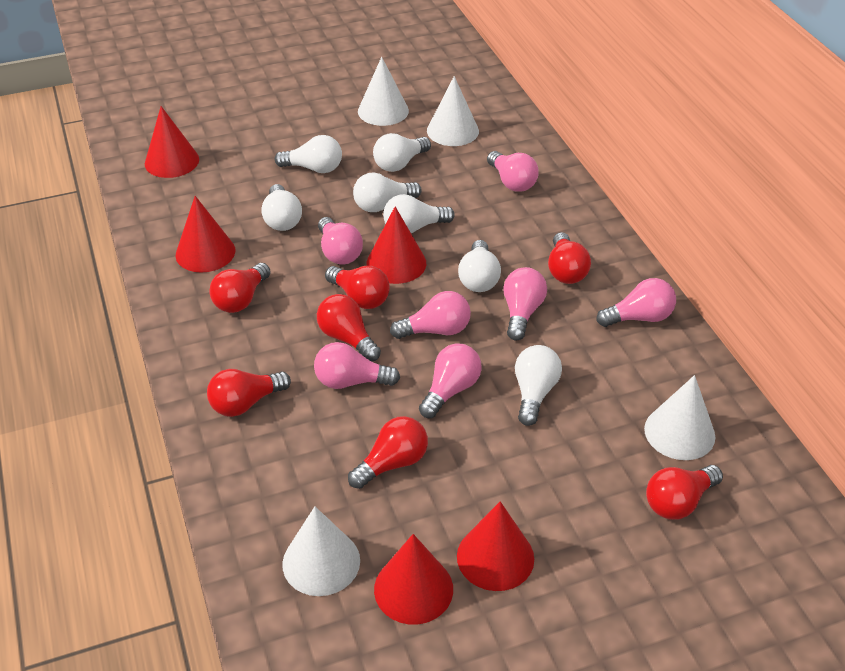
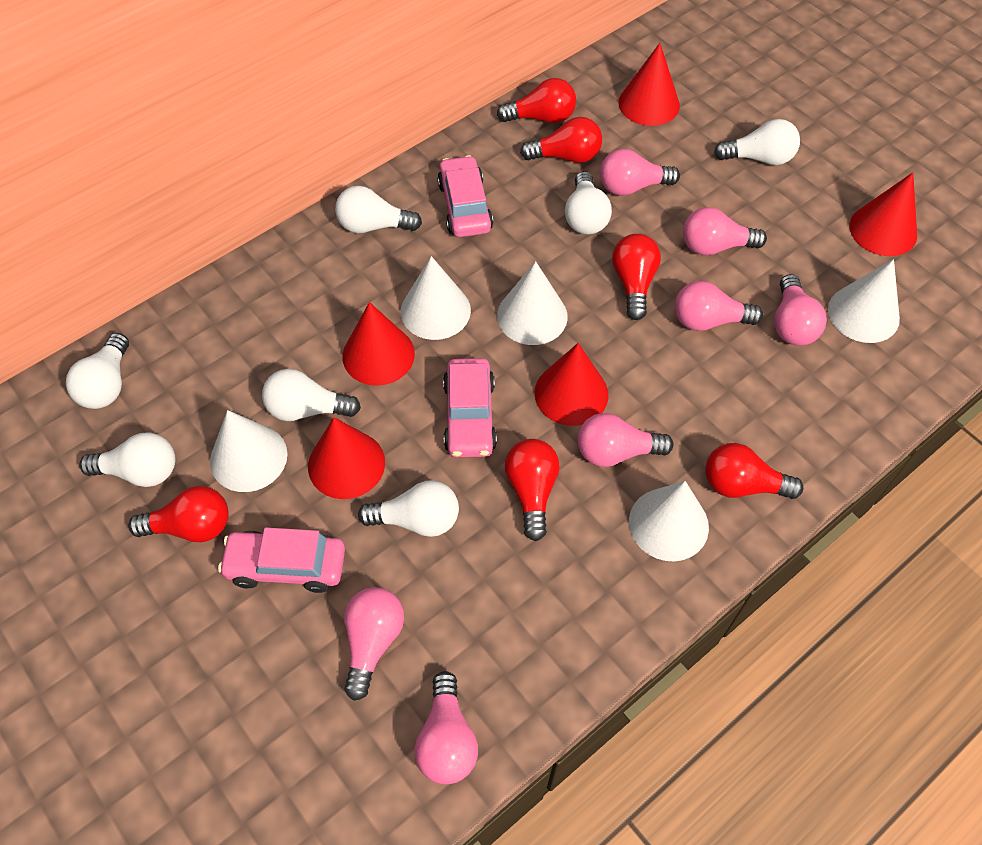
pink car: none = 0 -> [218,527,345,593] [437,155,493,237] [443,358,497,458] = 3
red light bulb: [207,369,291,417] [209,263,271,313] [317,294,381,362] [325,266,390,309] [348,416,428,489] [548,232,591,284] [646,465,723,520] = 7 -> [128,486,229,542] [497,78,576,123] [505,439,560,541] [520,117,602,163] [612,234,661,320] [705,443,803,499] = 6
white cone: [282,506,360,596] [358,57,409,126] [427,76,479,146] [644,375,715,460] = 4 -> [210,410,287,492] [401,256,471,340] [497,261,568,345] [629,481,709,561] [828,259,900,343] = 5

